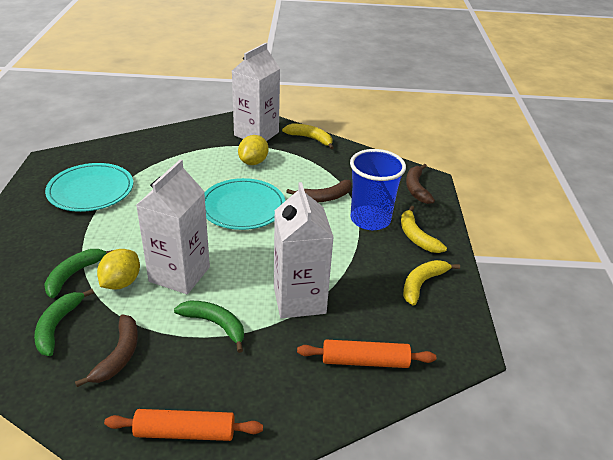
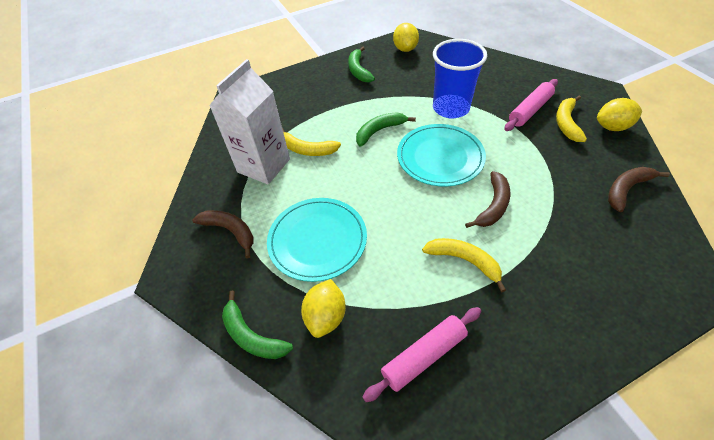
orange rolling pin: [104,409,263,441] [297,340,436,368] = 2 -> none = 0
pink rolling pin: none = 0 -> [363,307,481,402] [505,79,558,131] = 2
white carton: [136,159,210,294] [232,43,280,141] [274,182,334,319] = 3 -> [209,59,290,184] = 1
yellow lemon: [97,249,140,290] [238,135,269,165] = 2 -> [301,279,346,338] [393,23,419,52] [597,98,642,131] = 3

